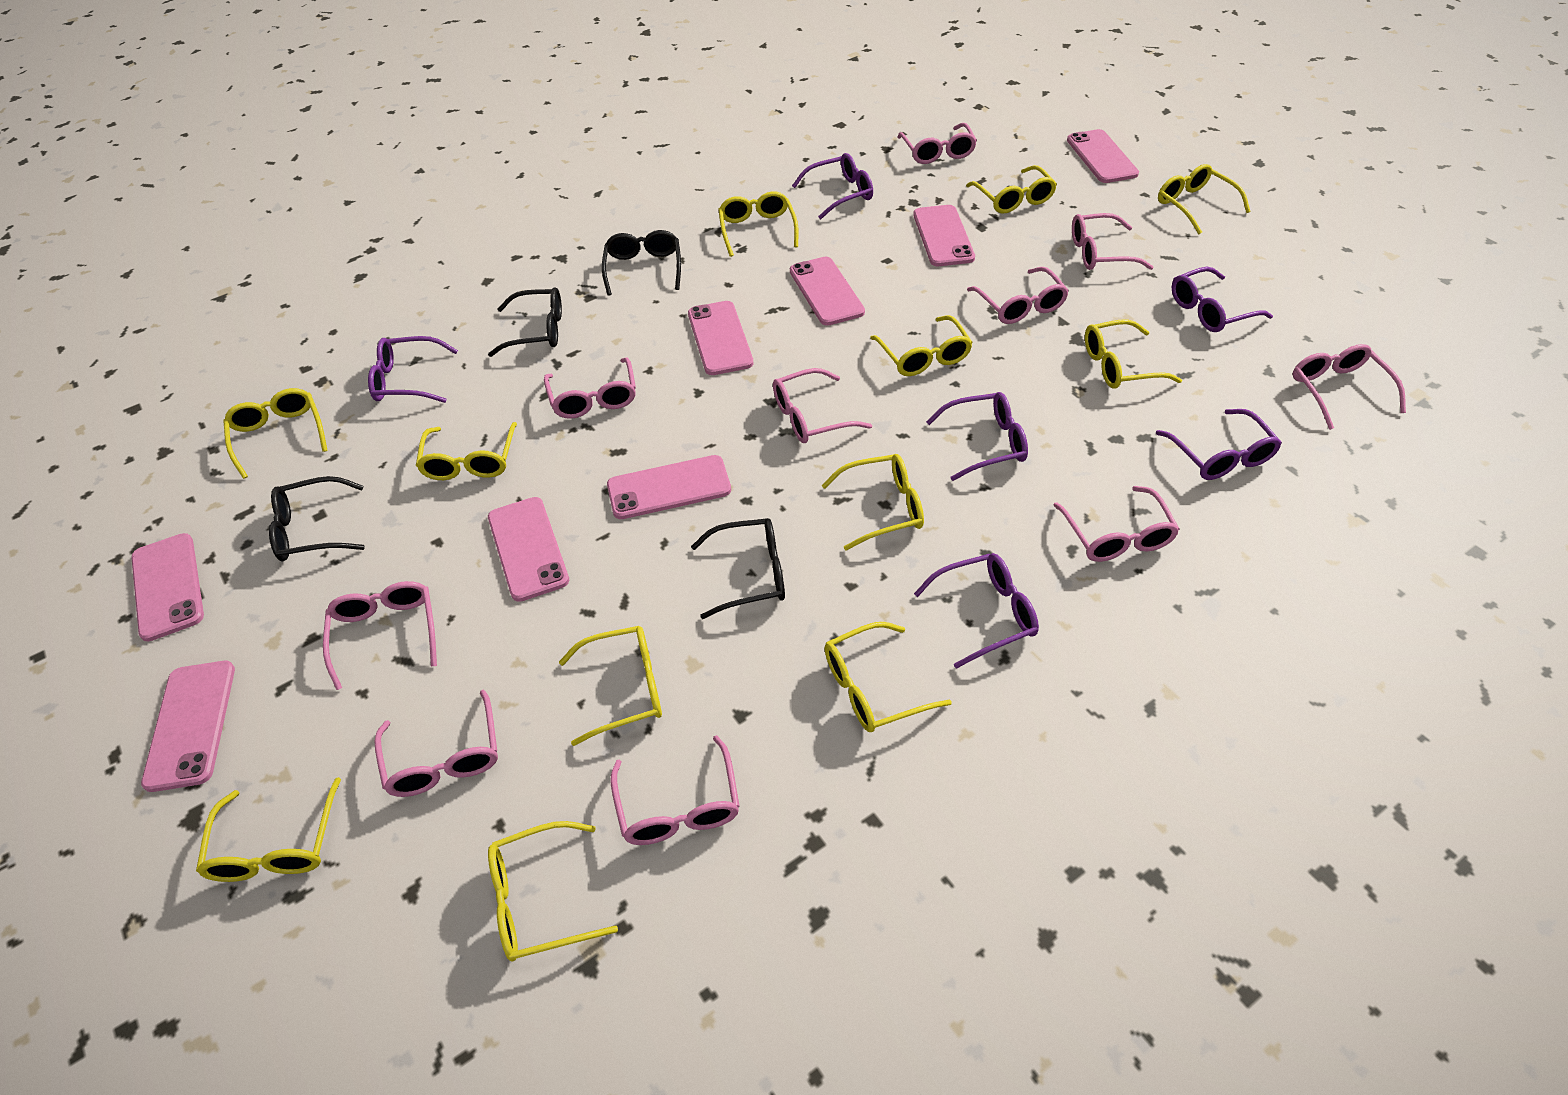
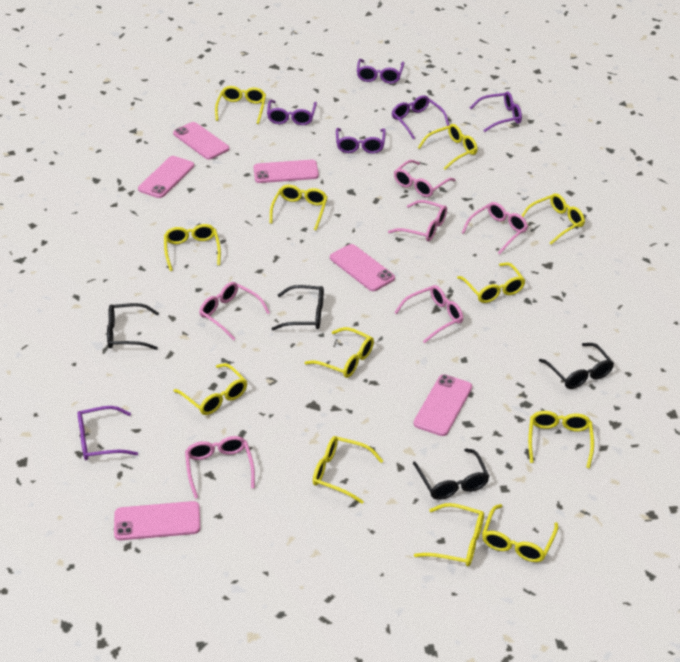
pink glasses: [323,581,437,690] [374,690,498,797] [544,358,636,419] [611,735,740,845] [773,368,872,443] [897,123,977,164] [967,267,1069,324] [1054,486,1180,562] [1072,213,1153,270] [1292,344,1406,430] = 10 -> [185,436,255,499] [199,282,270,340] [388,200,447,241] [394,160,455,197] [394,285,463,343] [462,202,528,254] = 6
pink phone: [131,533,204,642] [141,661,235,792] [488,497,569,602] [607,455,731,519] [688,301,754,375] [790,257,865,326] [913,205,975,266] [1067,129,1139,183] = 8 -> [114,501,200,540] [138,156,194,198] [173,122,229,160] [254,160,319,183] [330,244,395,291] [413,374,472,436] = 6

